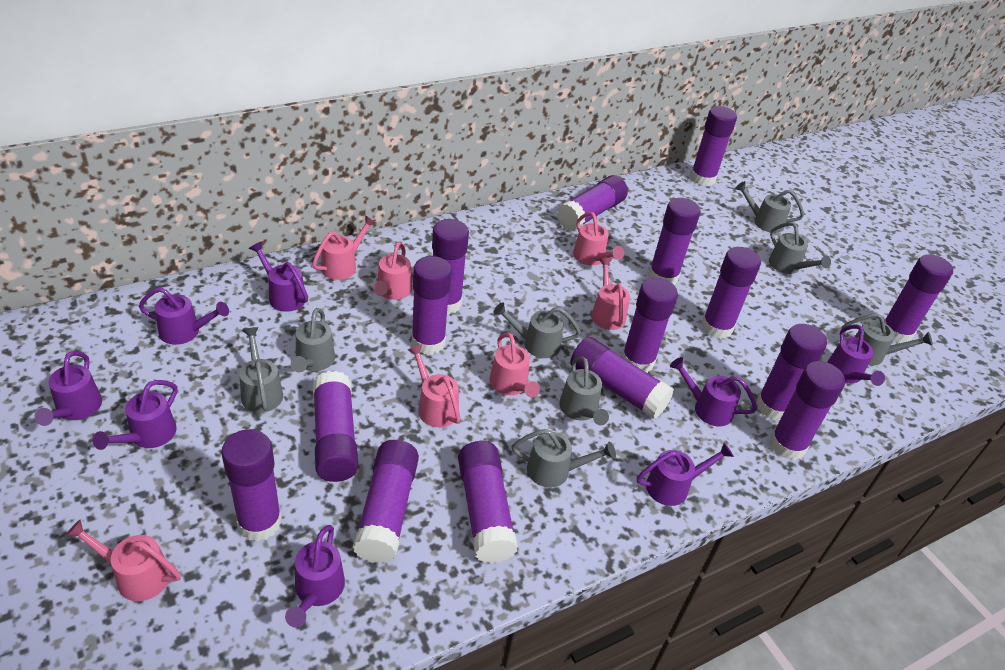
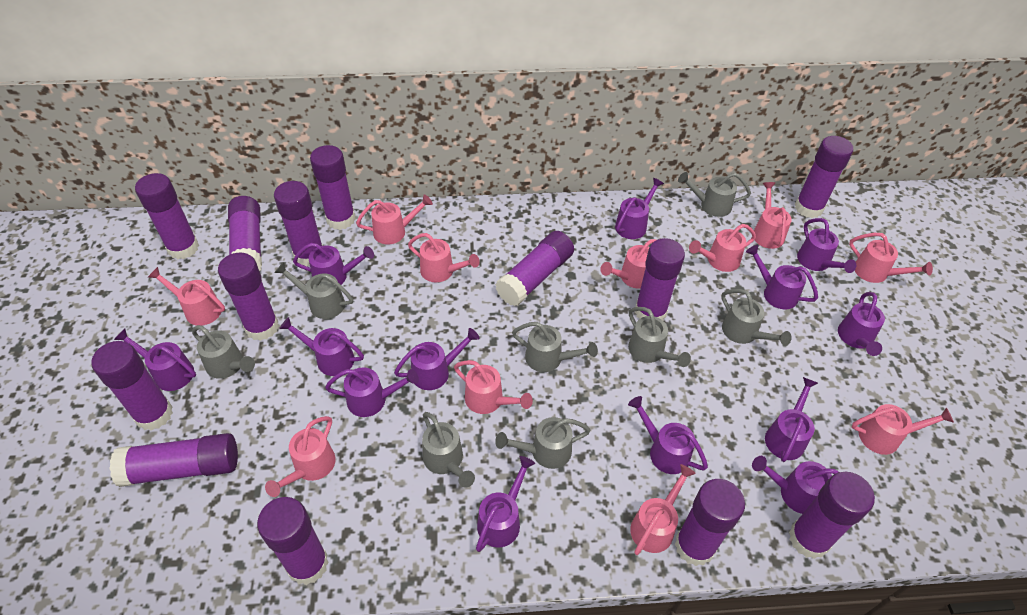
pink watering can: [65,519,181,601] [312,216,376,280] [373,242,412,300] [408,344,460,427] [489,333,540,398] [573,212,624,265] [591,258,630,330] = 7 -> [148,267,225,326] [265,416,335,497] [356,195,433,245] [408,233,480,282] [454,360,533,414] [600,239,656,289] [630,464,696,555] [689,224,756,272] [754,182,792,249] [849,233,933,283] [852,404,954,455] = 11
purple glue stick: [221,429,282,541] [313,371,359,482] [353,440,419,564] [411,256,452,355] [432,219,469,314] [458,441,518,564] [557,175,628,231] [570,337,674,419] [621,278,678,373] [649,198,701,285] [690,106,737,186] [701,247,761,339] [756,324,827,420] [769,361,845,460] [884,254,953,343] = 15 -> [91,341,173,431] [109,433,238,487] [135,173,199,259] [218,253,279,341] [228,196,262,271] [257,497,329,585] [274,181,323,266] [310,145,356,230] [495,231,574,306] [635,238,685,320] [675,479,745,566] [789,472,875,559] [795,136,853,218] = 13
purple watering can: [35,351,102,426] [93,380,178,450] [139,287,229,345] [249,242,308,312] [285,525,345,628] [637,443,734,506] [670,357,757,426] [827,325,885,386] = 8 -> [114,329,196,391] [279,317,364,376] [293,243,374,285] [325,367,419,417] [394,328,480,390] [476,456,535,552] [615,178,664,239] [628,396,708,474] [746,245,818,309] [752,456,839,514] [765,377,818,462] [797,218,856,273] [838,292,885,356] = 13

